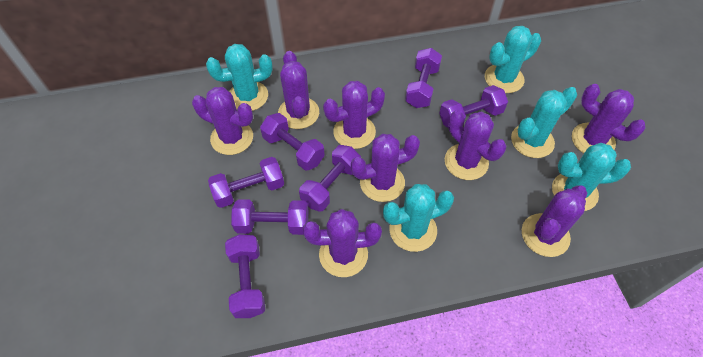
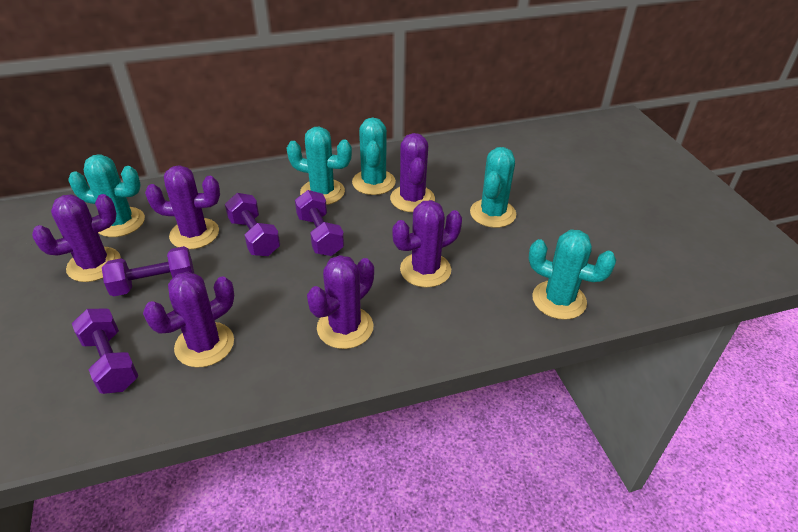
purple cactus: [192,87,253,155] [278,51,319,129] [303,209,382,277] [323,81,385,149] [351,134,420,202] [445,110,507,180] [522,186,587,257] [572,84,646,153] = 8 -> [32,194,121,282] [143,271,234,368] [145,165,220,249] [307,255,374,349] [390,133,435,212] [393,200,462,288] = 6
purple dumbbell: [208,157,284,208] [225,234,265,318] [231,199,308,235] [260,113,325,171] [299,145,361,212] [405,48,442,108] [439,85,508,128] = 7 -> [72,309,138,394] [102,246,194,297] [225,193,280,256] [295,190,344,256] = 4

